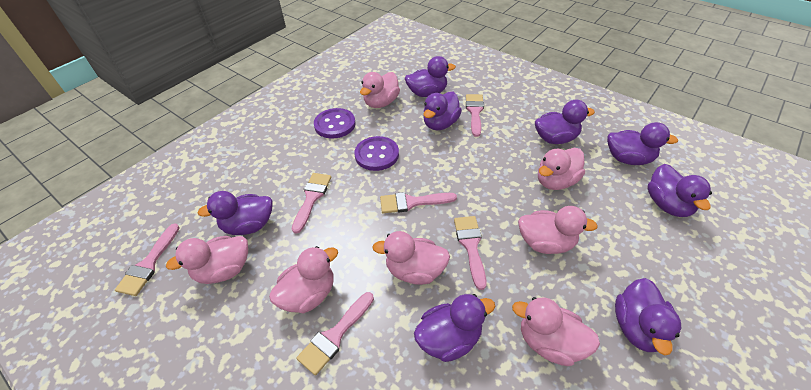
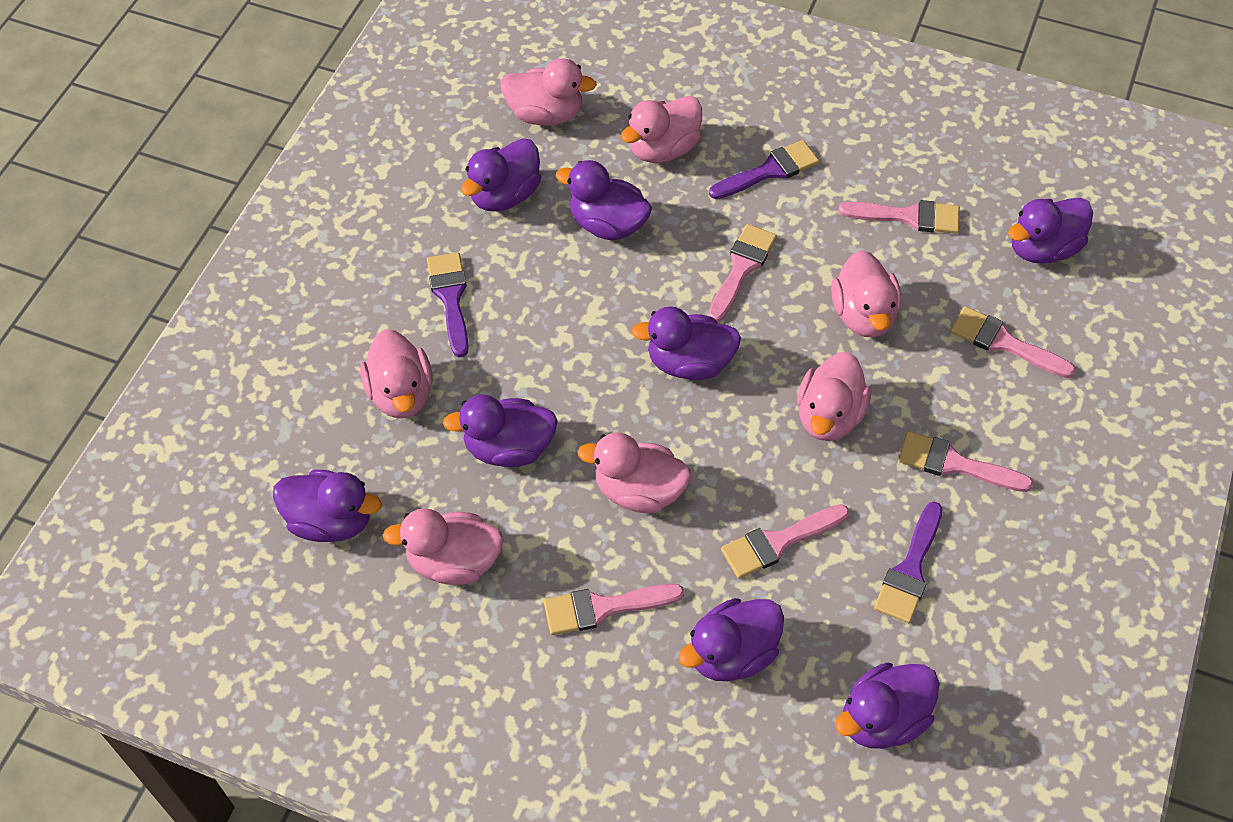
purple brush: none = 0 -> [427,252,469,357] [709,140,819,199] [874,502,943,623] = 3
purple button: [314,108,356,139] [354,136,399,171] = 2 -> none = 0

